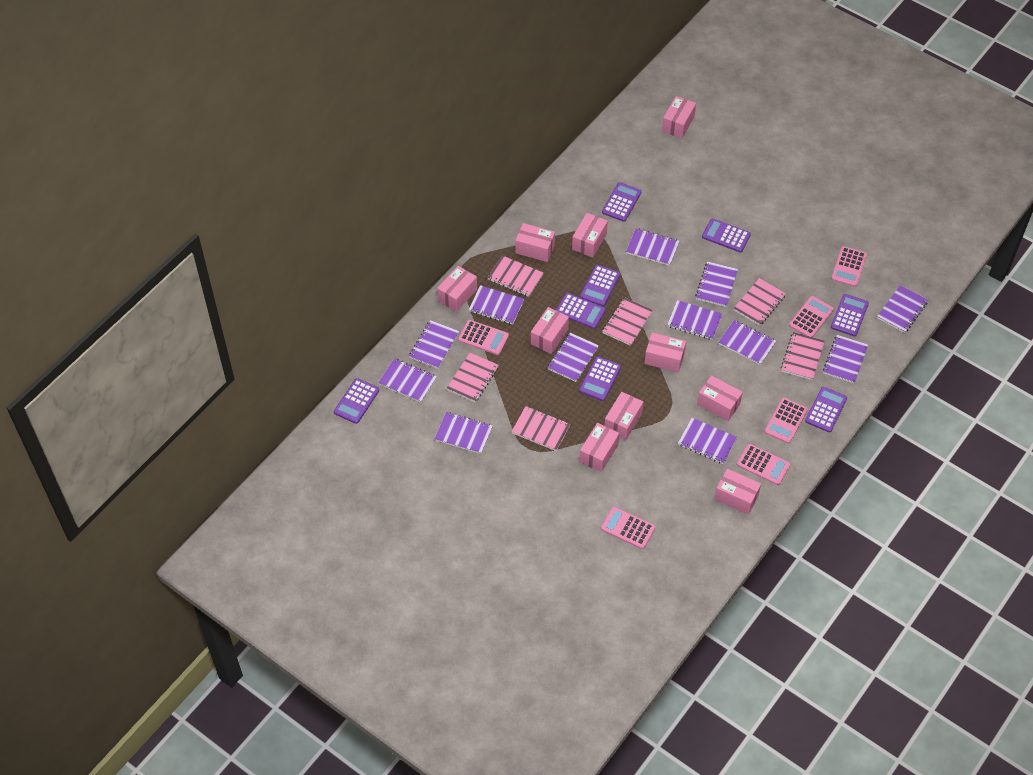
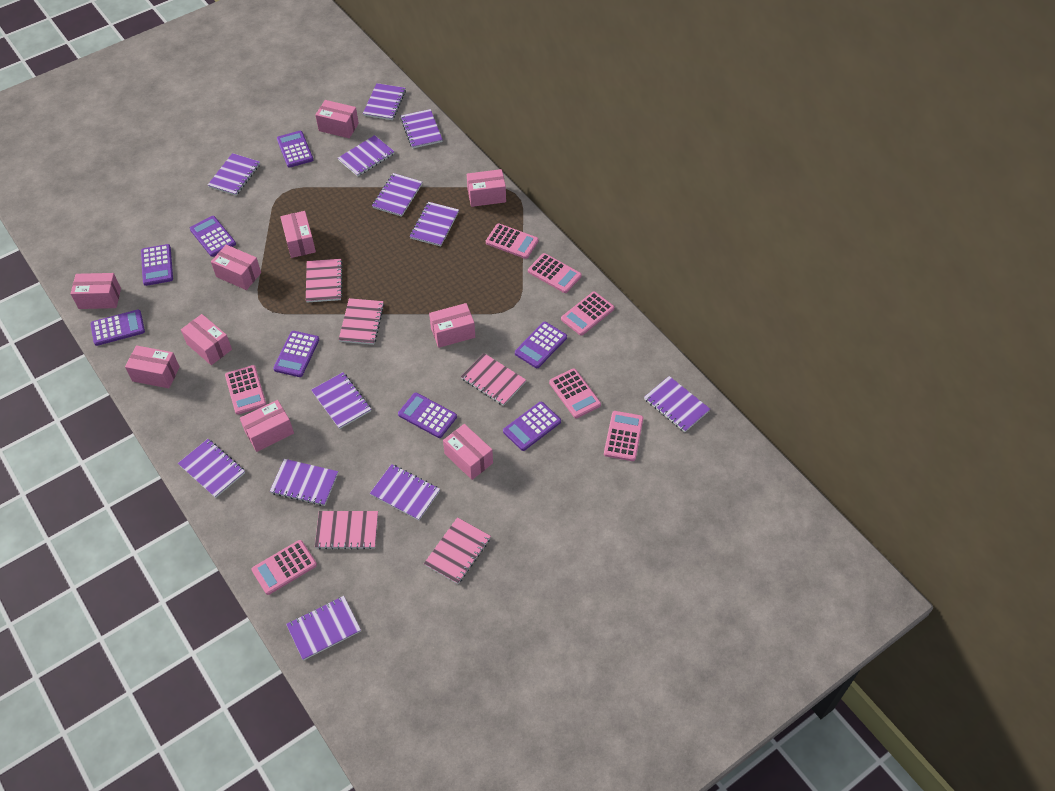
pink calculator: [458,320,509,355] [601,507,655,549] [737,444,790,485] [764,398,808,444] [789,296,834,337] [831,246,867,287] = 6 -> [225,365,266,415] [252,540,317,595] [486,224,539,259] [528,253,582,293] [549,368,601,418] [561,292,614,336] [604,411,643,461] = 7
pink notebook: [447,352,499,403] [487,255,543,297] [511,406,570,451] [602,297,653,346] [733,278,786,326] [781,332,825,380] = 6 -> [306,259,343,303] [315,511,378,550] [339,298,384,345] [424,517,491,584] [461,353,526,406] = 5

